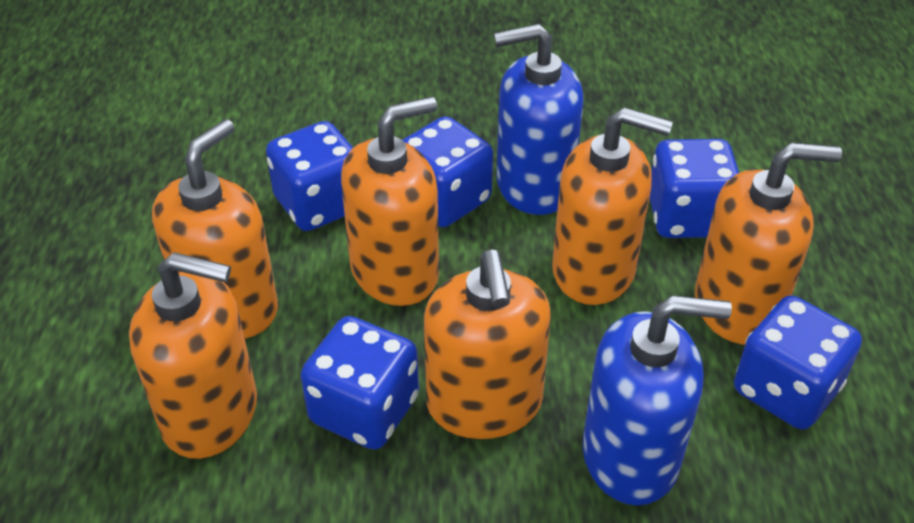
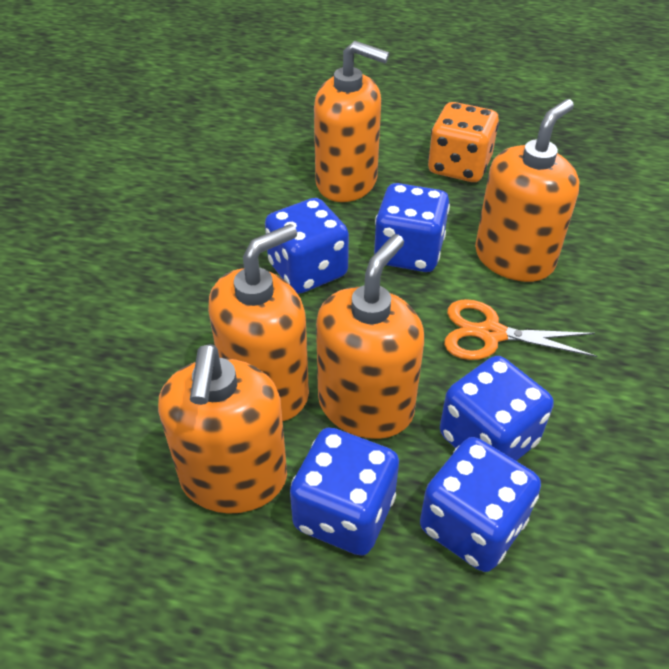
blue soap dispenser: [494,24,584,215] [583,295,732,505] = 2 -> none = 0
orange dice: none = 0 -> [428,102,499,182] = 1
orange scissors: none = 0 -> [444,299,597,360] = 1
orange soap dispenser: [129,252,257,459] [152,119,278,339] [341,97,439,306] [424,250,551,439] [552,107,673,305] [695,143,842,345] = 6 -> [158,344,287,514] [208,224,309,421] [314,41,389,202] [316,234,424,439] [475,99,579,282] = 5

